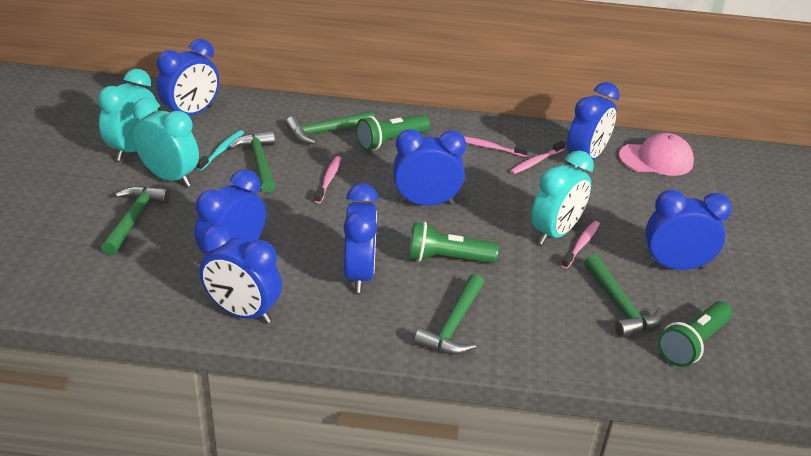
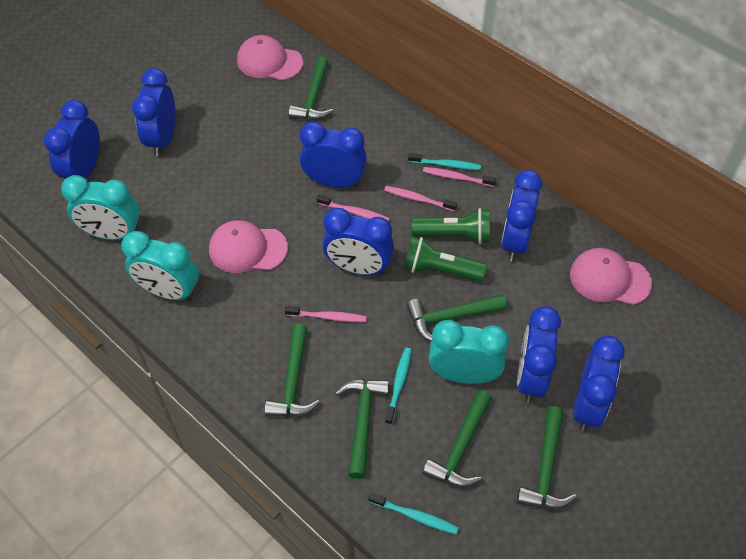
green flashlight: [356,115,430,151] [408,222,499,263] [658,301,732,367] = 3 -> [404,236,487,282] [411,208,490,244] = 2
green hammer: [101,186,170,255] [229,131,276,193] [286,111,375,144] [414,274,484,355] [584,254,663,337] = 5 -> [264,323,320,417] [289,56,333,120] [335,379,389,479] [406,294,507,341] [422,390,492,488] [517,406,577,509] = 6
pink cap: [619,133,694,176] = 1 -> [209,220,288,273] [237,35,303,81] [570,248,652,305] = 3
turquoise toothbrush: [196,130,244,171] = 1 -> [369,492,459,535] [385,348,412,425] [408,153,481,170] = 3

